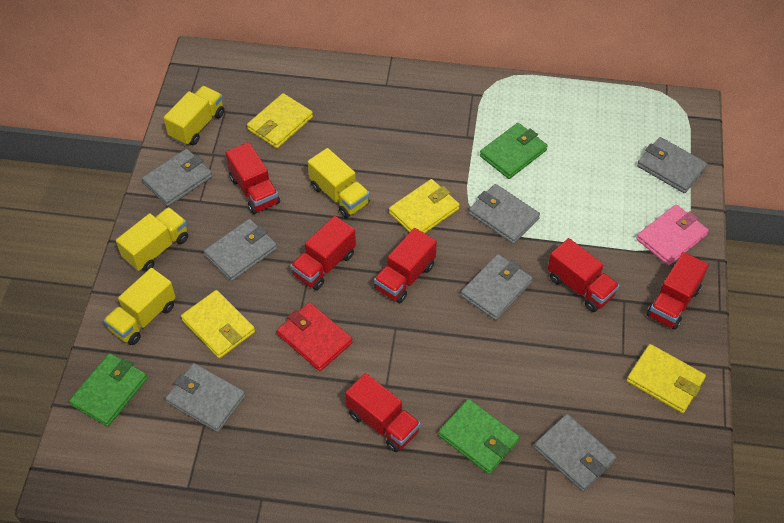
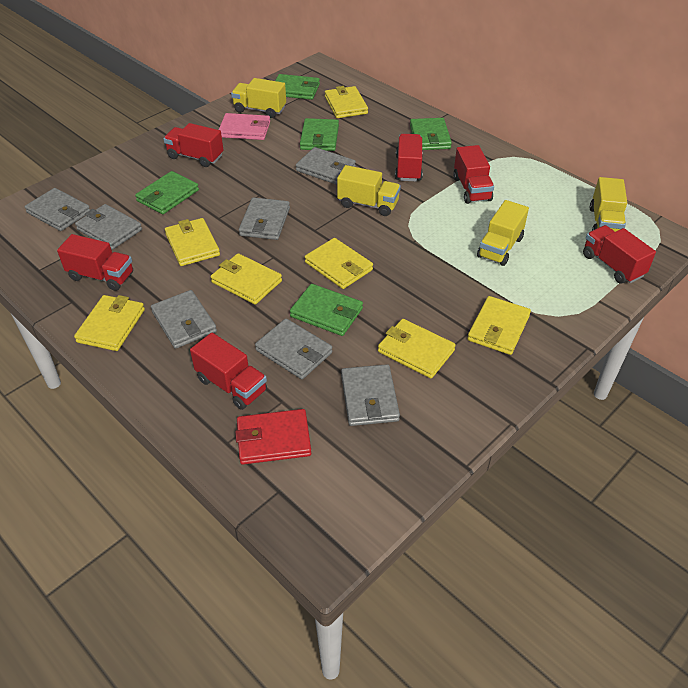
green wallet: [69,353,147,427] [438,399,520,474] [480,123,547,179] = 3 -> [135,171,199,214] [275,74,320,100] [290,284,363,336] [300,118,339,151] [410,118,452,150] = 5
yellow wallet: [181,290,255,358] [247,93,313,148] [389,179,459,233] [627,344,706,413] = 4 -> [74,295,145,351] [165,218,220,266] [211,253,282,305] [305,238,373,289] [325,86,368,118] [378,319,456,378] [467,296,531,355] = 7

